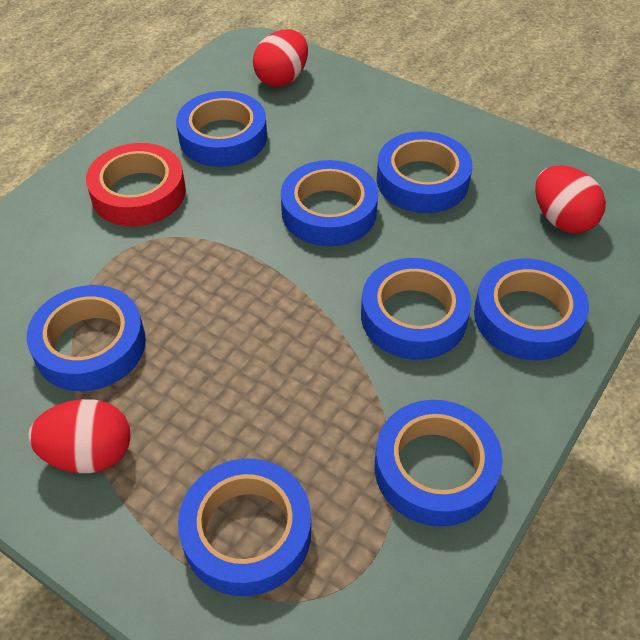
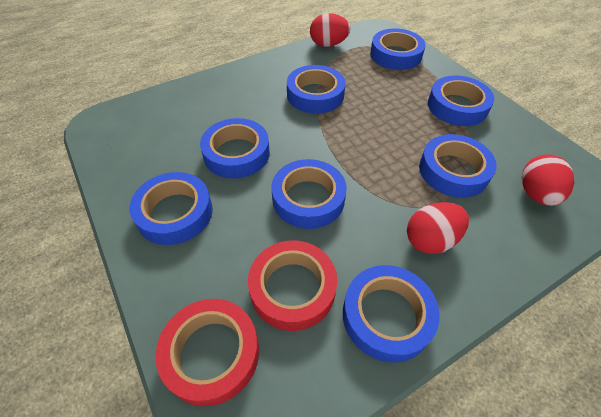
red tape: [86,143,186,226] = 1 -> [156,299,259,406] [248,240,337,331] = 2

